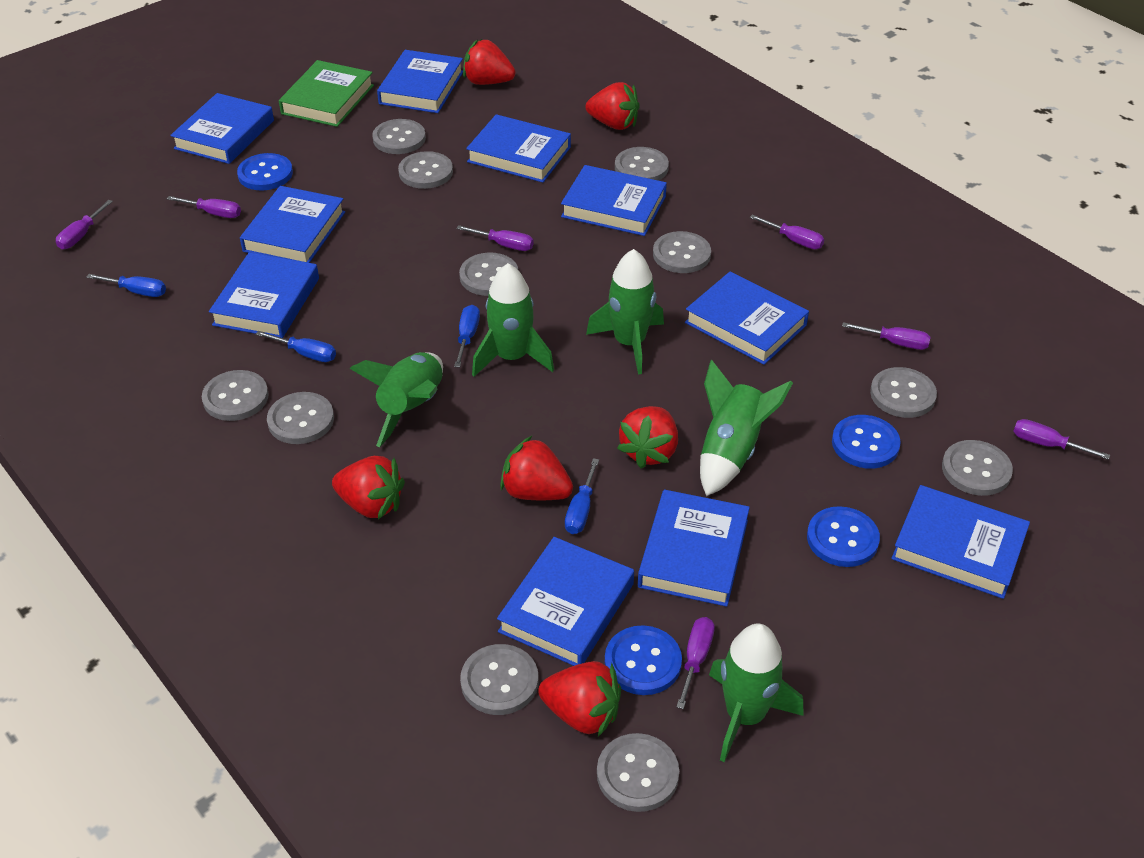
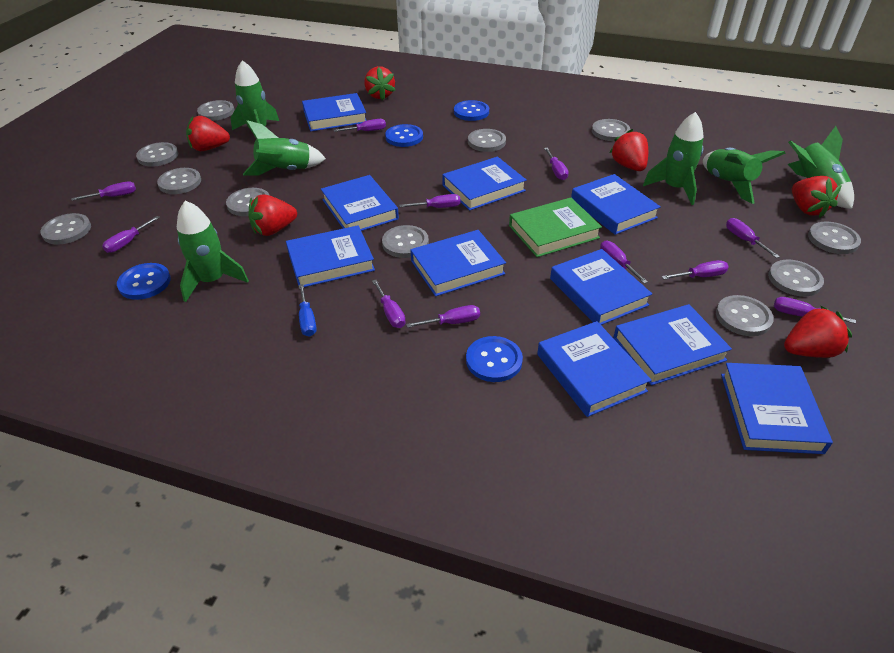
blue screwdriver: [86,274,166,297] [255,331,336,362] [454,305,480,368] [565,458,599,534] = 4 -> [299,284,317,337] = 1
green rocket: [350,352,443,447] [472,263,554,377] [586,249,664,374] [700,360,793,496] [709,623,804,762] = 5 -> [177,201,249,302] [231,60,279,130] [243,120,326,175] [643,112,704,205] [703,148,786,204] [788,126,854,209] = 6
purple screwdriver: [56,200,113,249] [167,196,241,218] [456,225,534,251] [677,617,715,709] [750,215,824,249] [842,322,931,350] [1013,419,1110,460] = 7 -> [71,182,136,201] [102,216,160,253] [334,119,386,132] [372,280,406,328] [399,194,461,208] [406,305,480,328] [544,148,569,180] [600,241,648,284] [662,260,729,279] [726,218,780,258] [774,297,856,324] = 11

